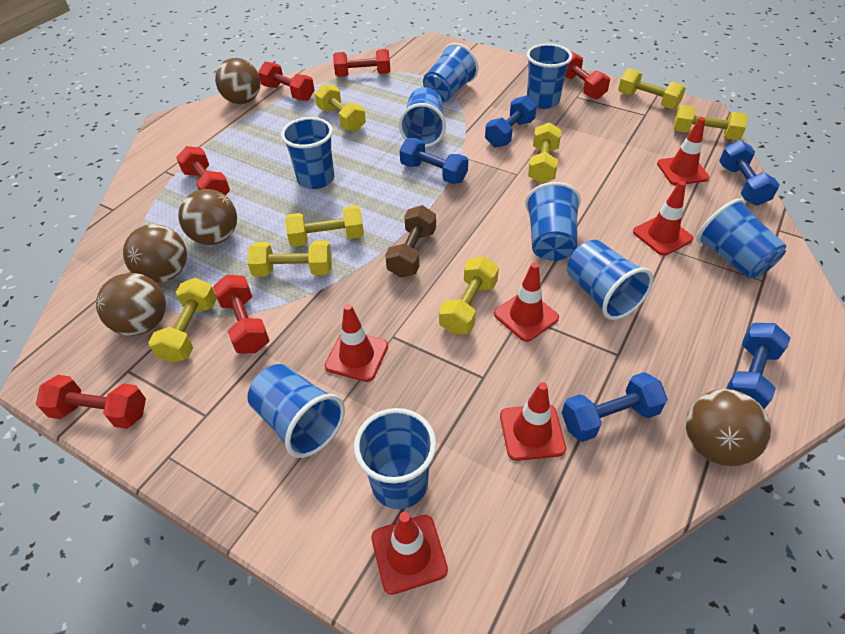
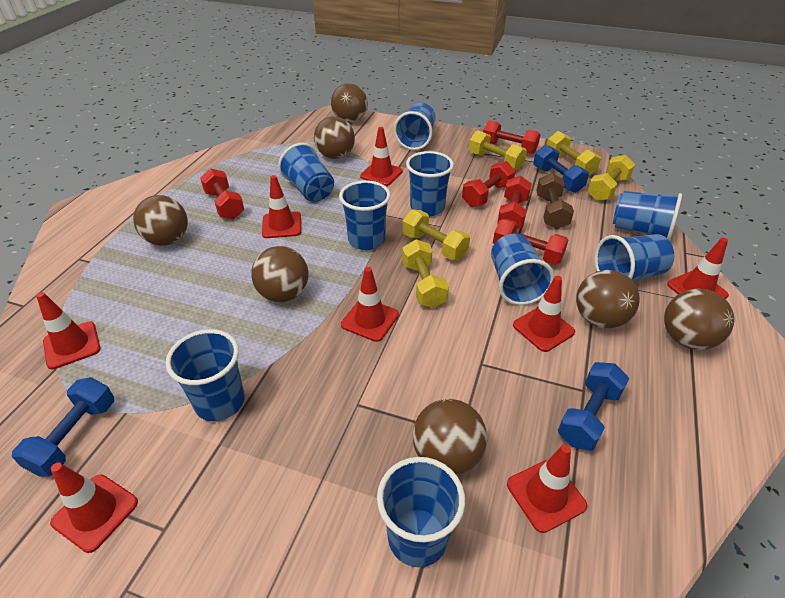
blue dumbbell: [400,138,468,184] [485,95,537,148] [562,372,668,442] [719,140,780,206] [726,323,790,409] = 5 -> [12,377,114,476] [533,145,589,193] [558,362,629,451] = 3
brown ball: [96,273,166,336] [123,224,187,283] [179,189,237,245] [215,58,260,104] [686,389,771,466] = 5 -> [133,195,188,246] [251,246,309,302] [314,116,355,159] [331,83,368,122] [413,399,487,475] [576,270,640,329] [664,289,734,350] = 7
red dumbbell: [36,375,146,429] [176,146,230,195] [213,275,270,353] [258,61,315,101] [333,49,390,77] [565,51,610,100] = 6 -> [200,168,244,219] [462,161,516,207] [483,120,541,154] [493,219,568,265] [497,176,532,229] = 5
red traffic cone: [325,304,388,382] [371,512,448,595] [494,262,559,342] [500,382,566,461] [633,181,693,256] [657,117,709,185] = 6 -> [36,292,101,369] [50,463,138,553] [262,175,301,238] [341,267,399,342] [360,127,403,186] [507,444,587,533] [513,276,575,352] [667,238,729,299] = 8
yellow dumbbell: [148,278,217,363] [248,241,331,277] [285,205,364,247] [315,83,366,132] [439,257,499,335] [528,122,562,184] [618,68,686,110] [673,105,748,140] = 8 -> [402,239,449,308] [403,209,470,260] [469,130,527,170] [547,131,601,176] [587,155,635,201] = 5

